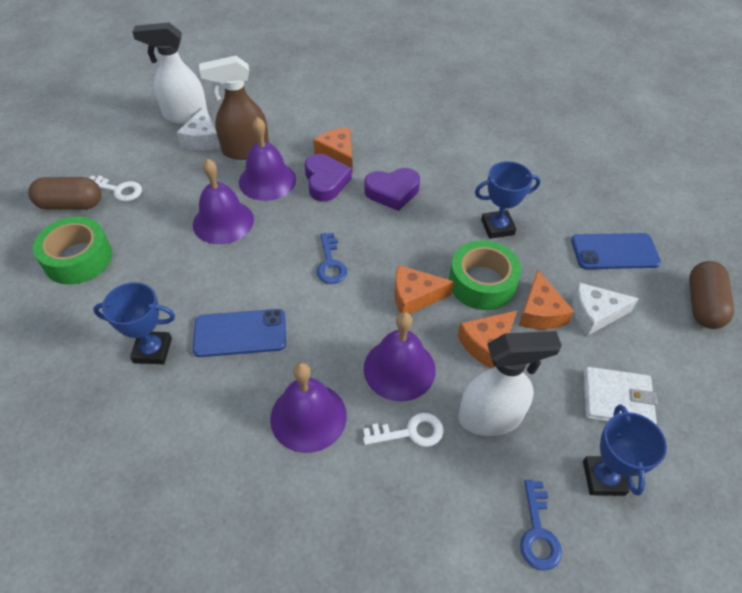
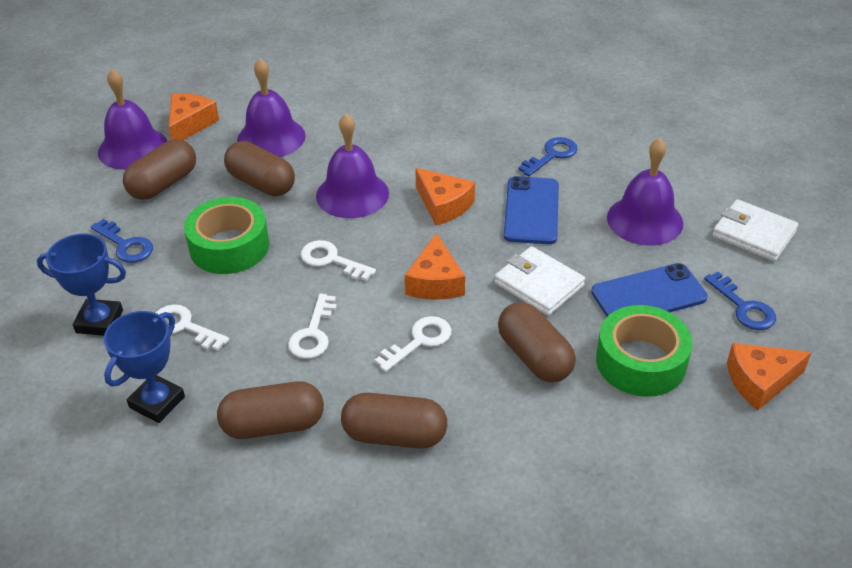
blue key: [317,233,347,284] [520,479,562,571] = 2 -> [90,219,153,263] [518,137,578,176] [704,272,776,330] = 3
blue trophy: [93,282,175,364] [475,161,541,239] [583,404,667,496] = 3 -> [37,234,126,336] [104,311,185,423] = 2
brown capsule: [28,177,101,210] [689,261,734,329] = 2 -> [123,139,196,200] [217,381,324,439] [224,141,295,196] [341,393,447,449] [498,302,576,382] = 5
brown spray bottle: [199,56,269,160] = 1 -> none = 0
purple heart: [305,154,352,201] [364,168,420,211] = 2 -> none = 0
white cheese: [177,106,221,150] [572,282,639,336] = 2 -> none = 0
white key: [90,176,142,201] [363,413,443,447] = 2 -> [156,305,229,351] [288,294,337,359] [301,240,376,281] [375,316,452,372] = 4
white spray bottle: [132,22,208,124] [458,331,562,436] = 2 -> none = 0
white wallet: [584,367,658,424] = 1 -> [494,246,585,316] [712,199,798,261] = 2

